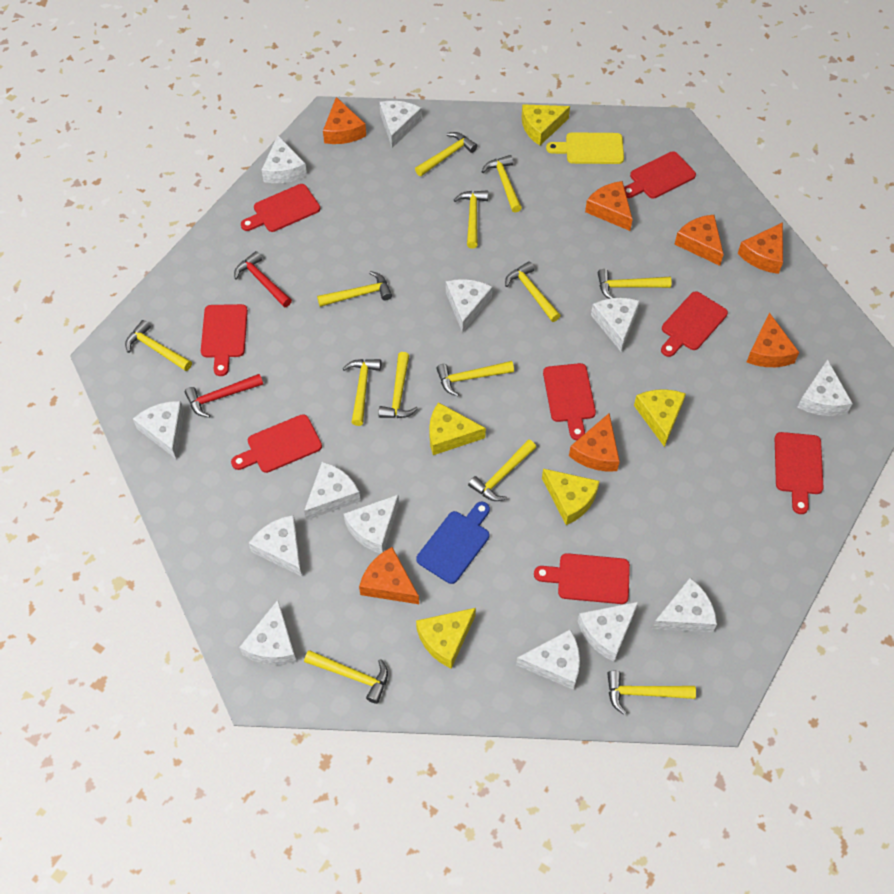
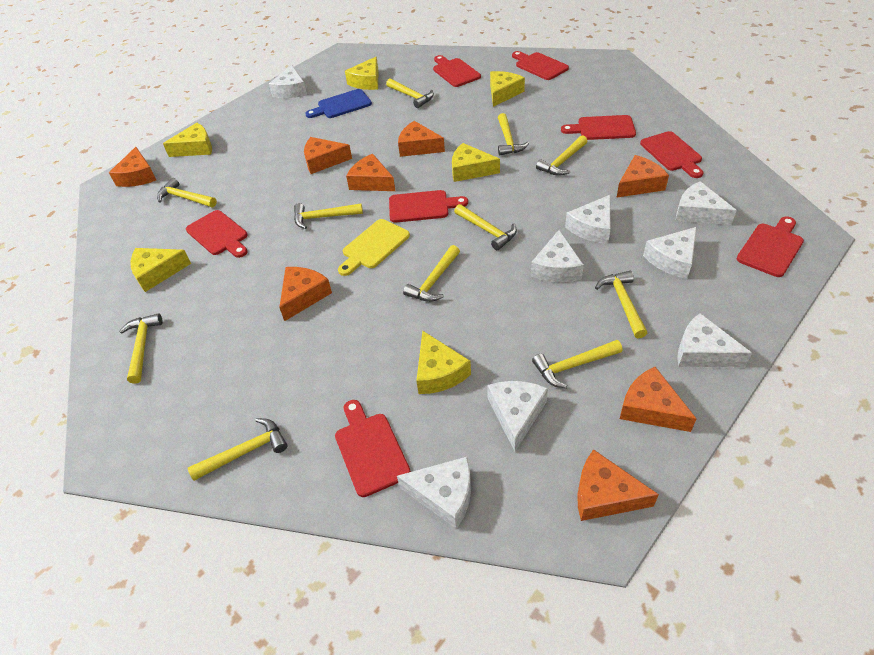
orange cheese: [323,97,366,144] [359,547,419,604] [569,414,620,471] [585,181,633,231] [675,215,724,266] [738,222,783,274] [747,312,799,367] = 7 -> [109,147,156,187] [279,267,332,321] [304,137,352,174] [346,154,395,191] [398,121,445,157] [577,449,659,521] [617,155,669,197] [620,367,697,432] = 8
red hammer: [185,374,263,418] [234,251,292,307] = 2 -> none = 0
white cheese: [133,401,184,459] [239,600,296,665] [249,515,302,576] [262,135,307,183] [304,462,360,520] [344,494,399,554] [379,101,422,148] [446,279,493,333] [516,629,580,690] [578,602,638,662] [591,298,640,351] [652,578,717,632] [798,359,853,416] = 13 -> [269,65,307,98] [397,457,471,529] [487,381,548,451] [531,230,584,282] [565,195,611,244] [643,227,697,279] [676,181,737,225] [677,313,752,367] = 8
yellow cheese: [416,608,476,669] [429,402,486,455] [522,104,570,145] [542,469,600,525] [634,389,686,447] = 5 -> [130,248,191,292] [163,123,212,157] [345,57,378,90] [416,331,471,394] [452,143,500,182] [490,71,525,107] = 6
yellow hammer: [125,320,192,371] [304,650,388,704] [317,271,392,307] [343,359,381,426] [378,352,418,418] [415,132,477,176] [436,361,514,396] [454,190,488,248] [468,439,536,501] [481,155,522,212] [505,261,561,322] [598,269,671,299] [607,671,696,715] = 13 -> [119,313,163,384] [157,178,217,207] [188,418,287,481] [294,203,363,229] [386,79,434,108] [403,245,460,302] [454,204,517,250] [498,113,529,155] [532,340,622,389] [536,135,588,176] [595,271,647,338] = 11

